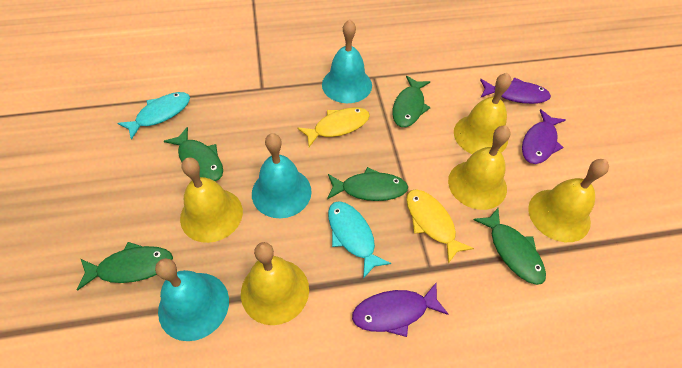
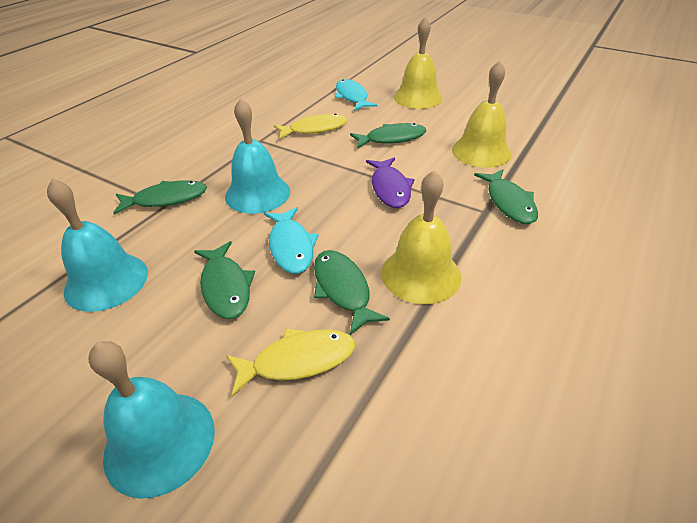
purple fish: [352,282,449,337] [480,77,551,104] [522,109,566,164] = 3 -> [366,157,415,208] = 1
yellow bell: [180,157,243,243] [241,242,309,325] [448,126,510,210] [454,73,512,154] [528,159,609,242] = 5 -> [381,170,461,304] [394,17,443,109] [452,61,512,168] = 3

